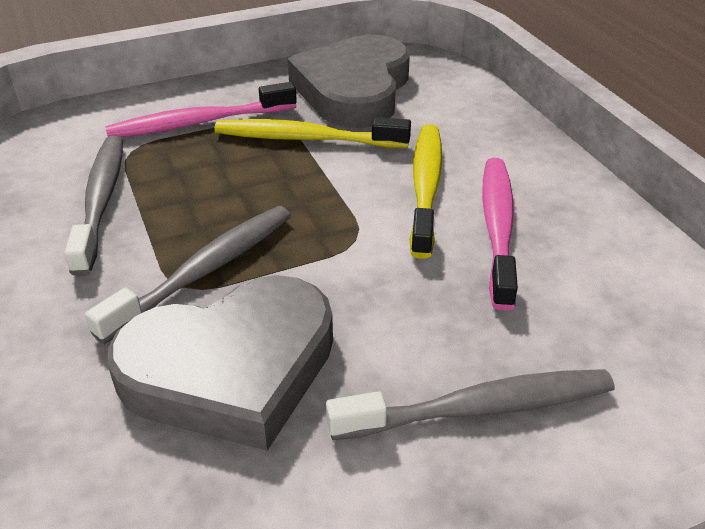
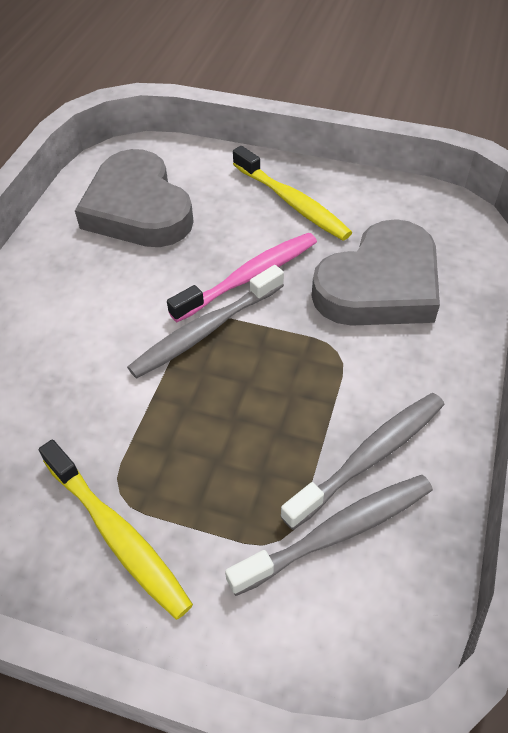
pink toothbrush: [105,82,297,137] [482,158,518,311] = 2 -> [167,233,317,322] = 1

